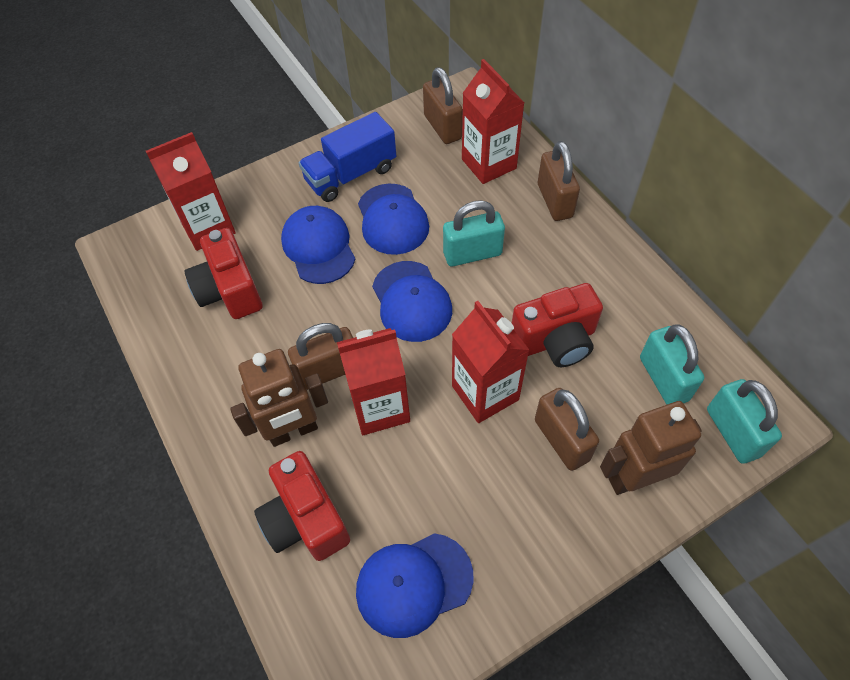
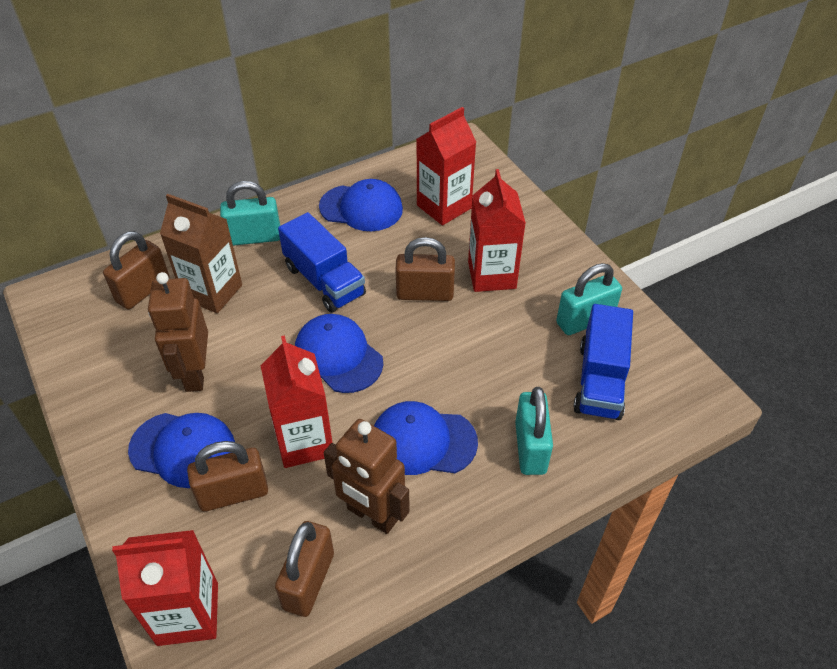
blue truck: [298,112,396,202] = 1 -> [278,212,366,313] [574,304,633,420] = 2
brown carton: none = 0 -> [160,194,242,313] = 1
red camera: [185,228,263,319] [254,451,350,561] [512,283,603,367] = 3 -> none = 0

